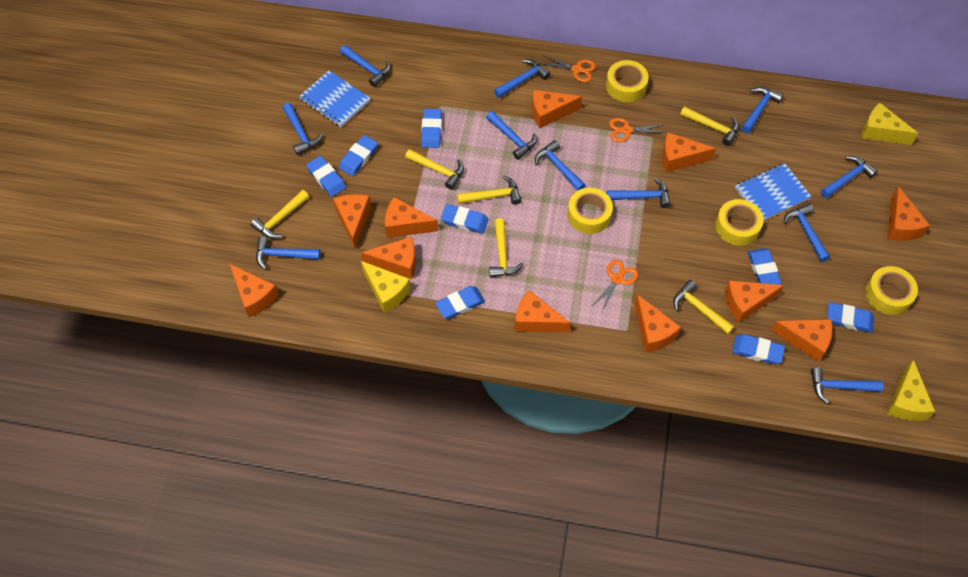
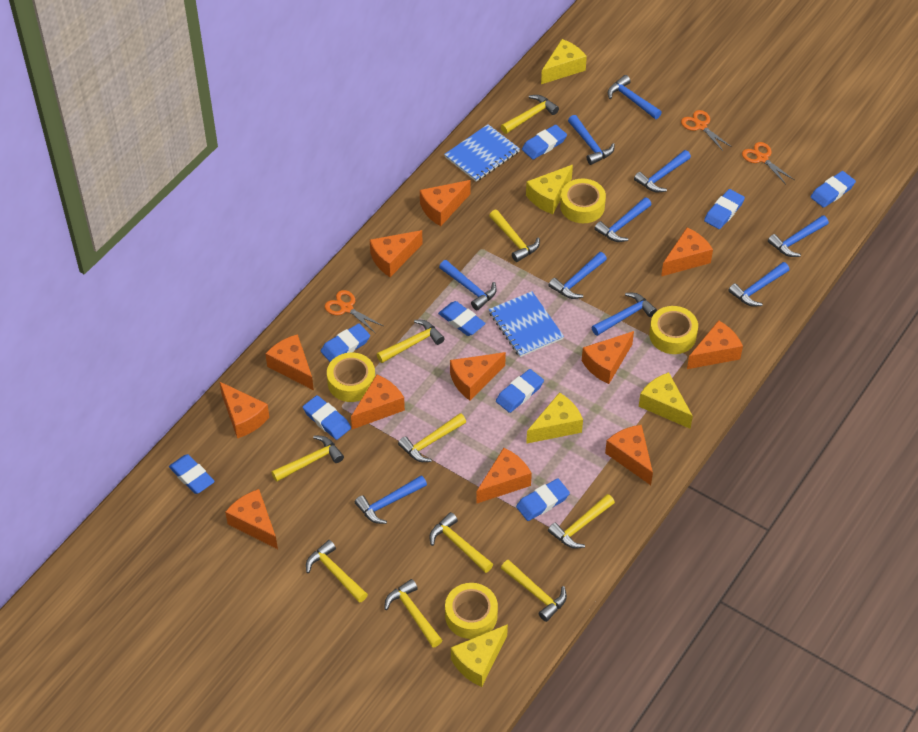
blue eraser: [306,156,346,197] [339,135,378,176] [421,109,442,148] [435,286,485,319] [441,204,489,234] [732,334,785,364] [748,248,782,285] [827,302,874,333] = 8 -> [169,454,215,494] [303,395,351,440] [321,324,370,362] [438,301,486,336] [496,369,544,413] [516,478,570,521] [522,125,567,160] [704,189,745,229] [811,171,856,208] = 9
blue hammer: [256,237,321,270] [283,103,323,155] [340,45,391,87] [486,111,537,160] [494,59,550,98] [535,140,585,191] [607,178,671,208] [741,87,783,133] [783,203,830,262] [811,367,883,404] [821,156,878,198] = 11 -> [355,475,427,524] [439,260,497,310] [549,252,607,299] [568,115,615,165] [592,293,657,336] [594,197,652,242] [608,75,662,119] [634,150,691,192] [728,262,789,307] [768,215,829,257] = 10
orange cheese: [230,264,279,317] [333,194,371,249] [361,237,416,279] [385,197,438,238] [515,290,571,333] [532,90,582,128] [635,294,681,353] [662,133,716,172] [725,280,784,323] [771,319,832,362] [887,186,930,241] = 11 -> [219,381,269,438] [225,489,278,549] [265,334,314,390] [351,375,405,429] [370,230,423,277] [420,180,471,226] [450,352,506,400] [476,448,532,504] [582,331,634,384] [605,425,653,485] [661,227,713,276] [687,320,743,369] = 12
yellow cheese: [361,261,411,313] [862,103,918,145] [886,360,935,421] = 3 -> [451,624,508,687] [526,165,573,214] [526,392,583,444] [541,39,587,84] [639,372,693,429] = 5
yellow hammer: [250,190,309,239] [405,149,464,190] [457,175,521,205] [489,218,524,277] [673,280,735,335] [680,106,739,146] = 6 -> [271,435,344,482] [306,540,368,603] [377,320,445,363] [384,579,442,647] [398,413,466,462] [429,512,493,573] [489,210,540,262] [501,95,559,134] [501,560,567,622] [548,494,615,549] = 10

